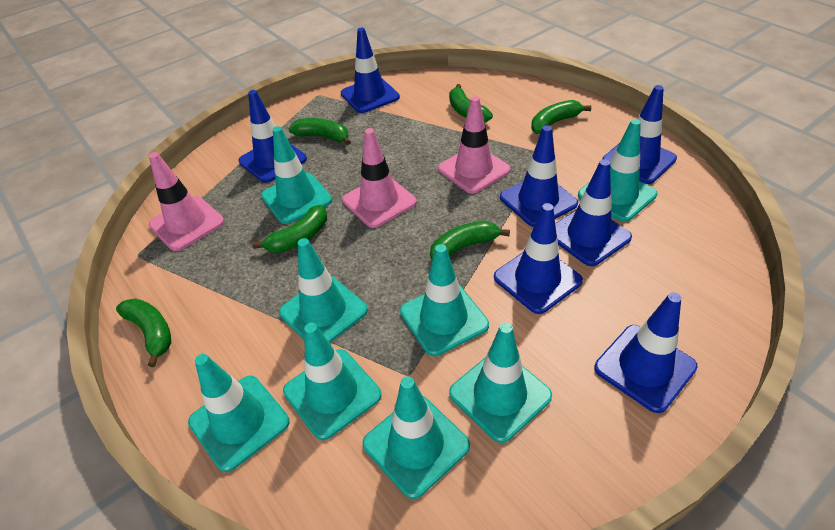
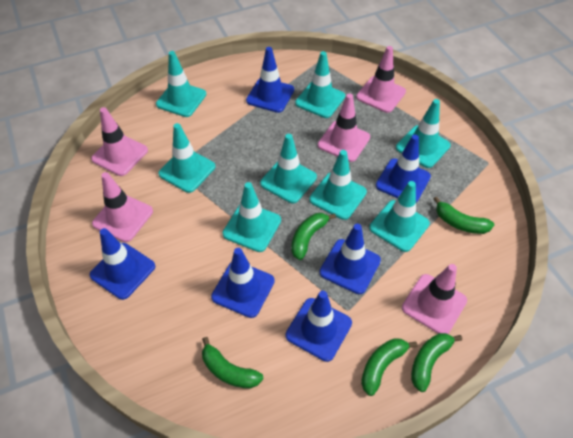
blue traffic cone: [239,90,307,183] [341,28,400,113] [494,203,583,314] [500,125,578,227] [555,159,632,266] [594,292,698,413] [602,85,677,184] = 7 -> [90,228,155,300] [211,248,275,318] [246,47,294,113] [285,291,352,362] [319,224,381,294] [376,135,431,203] = 6
green banana: [116,298,171,367] [252,205,327,253] [289,118,351,145] [430,221,510,260] [449,84,493,123] [531,100,591,134] = 6 -> [202,337,264,388] [291,213,336,260] [361,338,417,396] [411,333,462,392] [434,197,494,234] = 5
pink traffic cone: [149,152,224,251] [342,128,417,228] [438,96,511,194] = 3 -> [91,107,148,176] [92,172,153,242] [318,93,370,162] [356,46,406,113] [402,264,467,334] = 5

